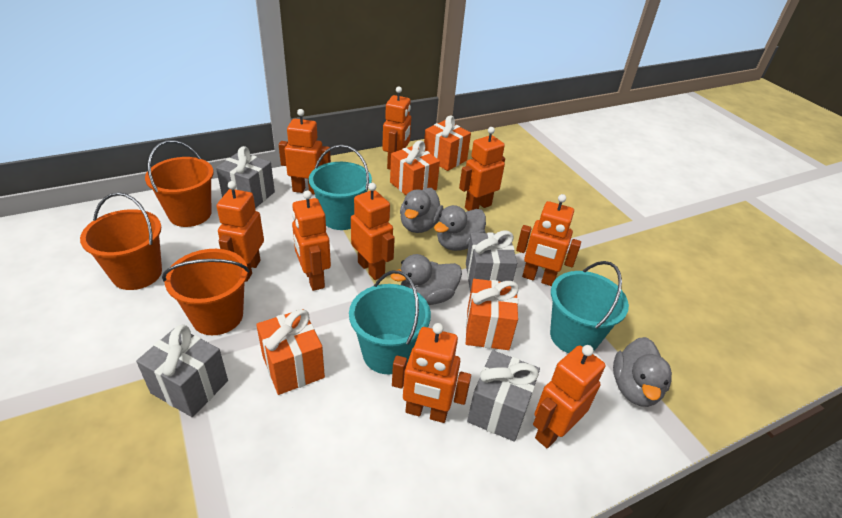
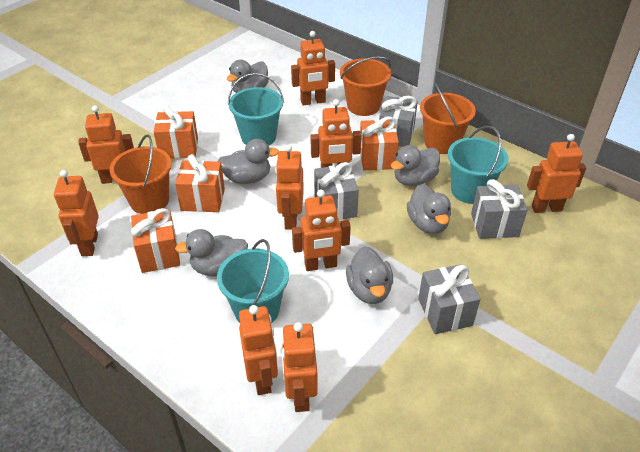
grey duck: [391,254,462,305] [400,188,443,233] [434,205,486,251] [613,337,672,407] = 4 -> [175,229,248,277] [217,139,279,184] [227,60,269,93] [346,246,393,304] [391,145,440,186] [407,184,451,234] = 6

